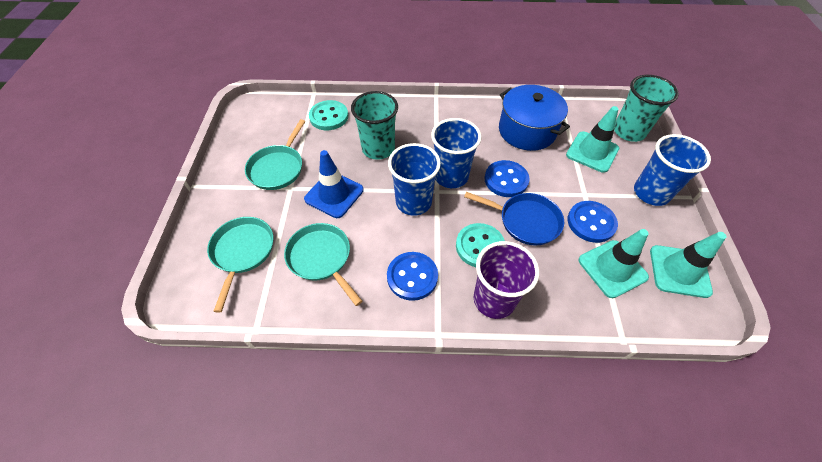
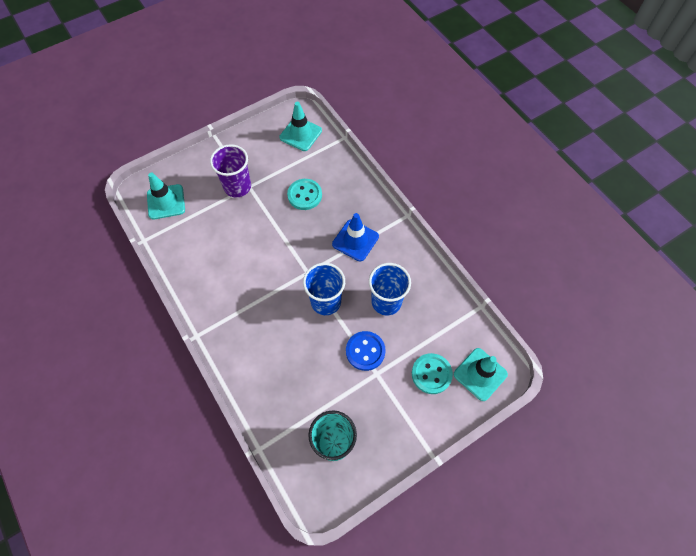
blue button: [387,252,438,301] [485,160,530,197] [568,201,618,243] = 3 -> [346,331,386,371] = 1
blue cup: [388,143,441,216] [431,118,482,188] [634,134,711,206] = 3 -> [303,263,345,315] [369,263,411,315] = 2
blue pan: [464,192,564,245] = 1 -> none = 0
blue pot: [499,85,570,151] = 1 -> none = 0
turquoise cup: [351,91,398,160] [614,75,679,142] = 2 -> [308,410,357,461] = 1
turquoise pan: [207,217,274,313] [245,119,305,190] [284,223,362,306] = 3 -> none = 0

